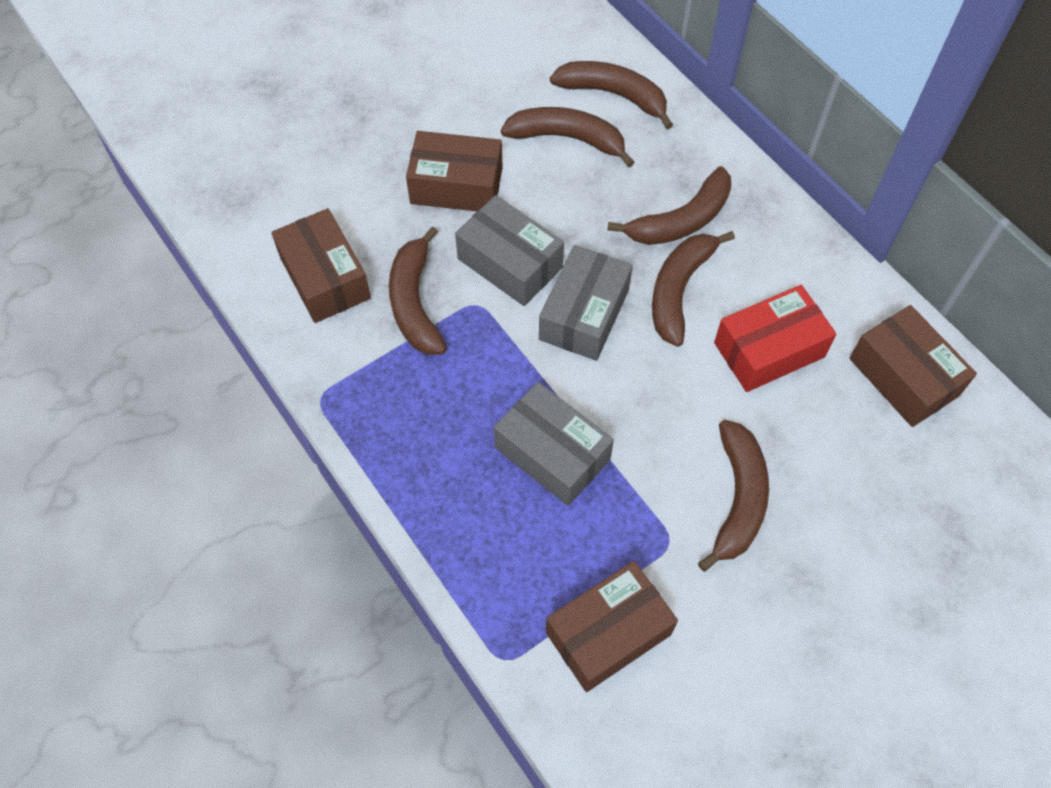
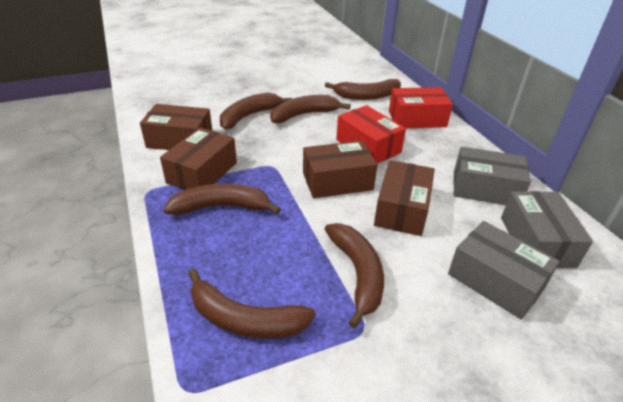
red box: [714,285,836,392] = 1 -> [336,105,406,164] [389,87,453,128] = 2

